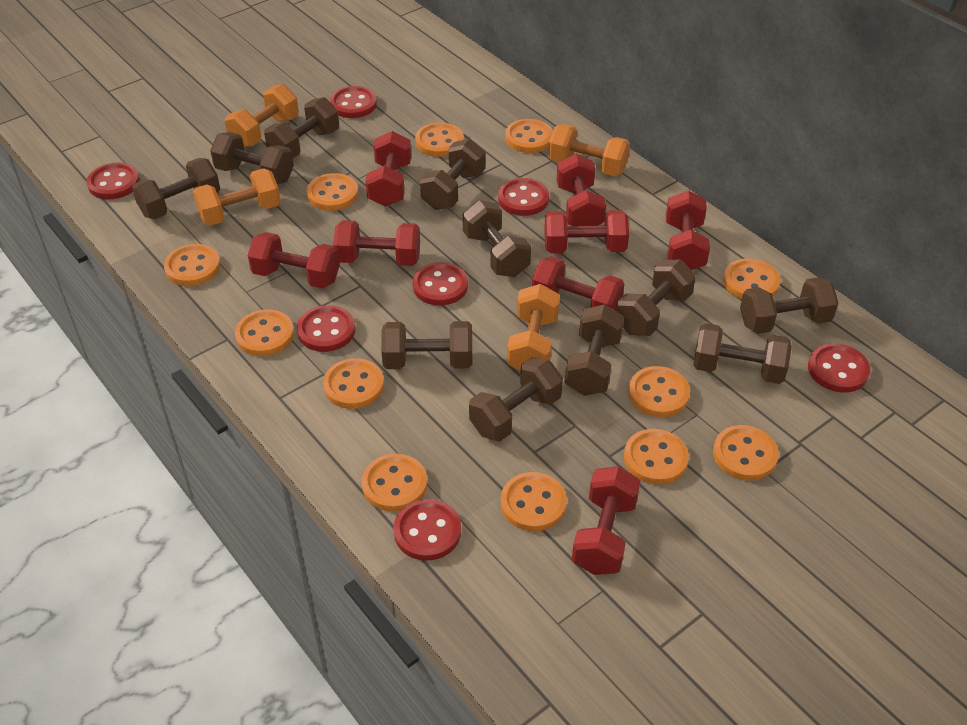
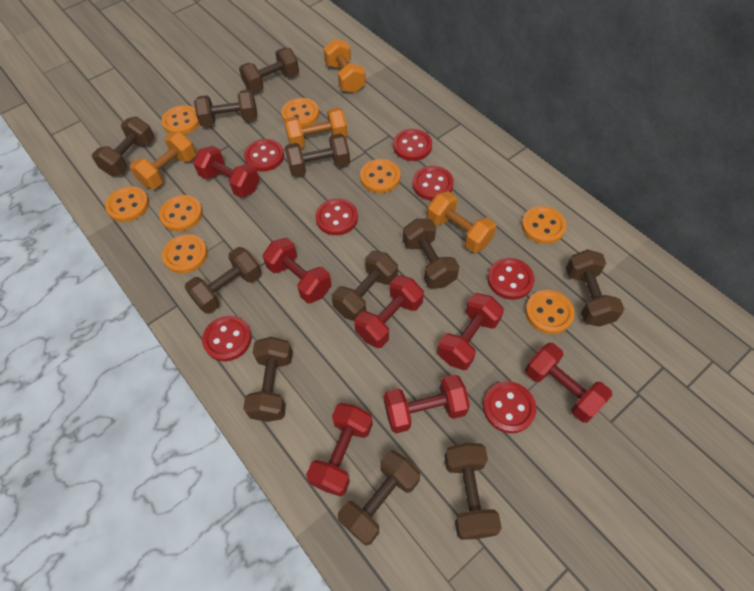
orange button: [164,244,220,286] [235,309,294,356] [307,173,358,211] [323,358,384,409] [362,454,427,512] [415,122,464,157] [501,472,567,531] [505,119,553,153] [624,429,689,485] [628,366,690,417] [713,425,779,481] [723,259,780,299] = 12 -> [105,186,149,222] [159,195,203,231] [162,105,199,135] [162,234,208,274] [281,98,319,127] [360,159,401,193] [521,206,566,244] [525,290,575,334] = 8
red dumbbell: [248,232,340,289] [333,220,420,266] [365,131,411,207] [532,256,624,312] [544,210,629,253] [557,154,606,226] [572,466,641,575] [666,190,710,270] = 8 -> [193,146,260,197] [263,238,332,303] [306,403,373,497] [354,275,424,348] [384,374,470,433] [437,293,504,370] [525,343,612,423] = 7

